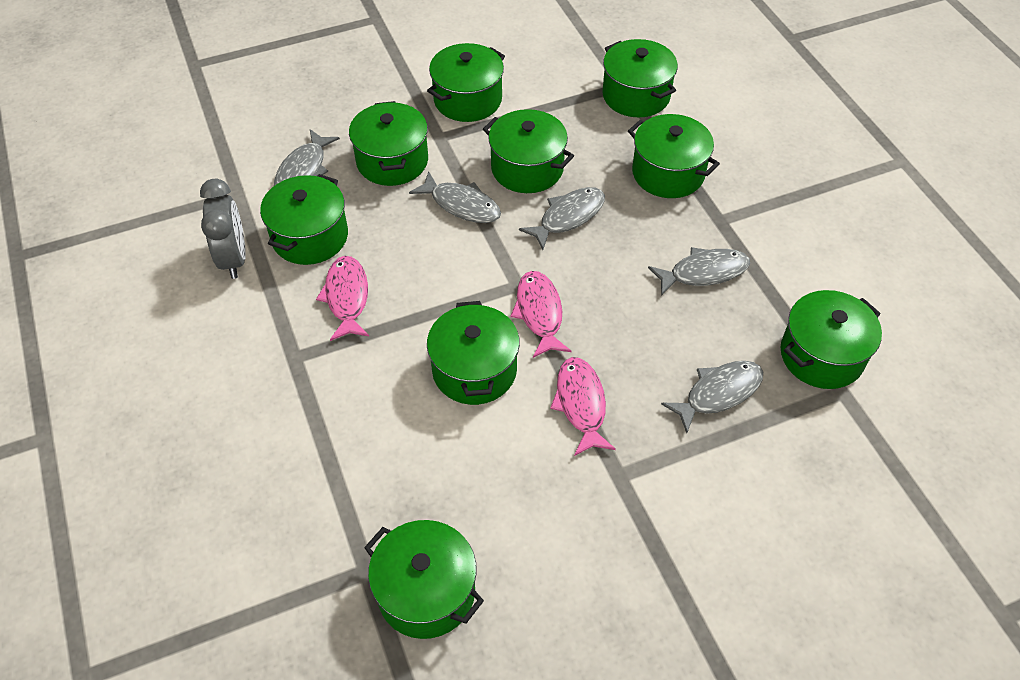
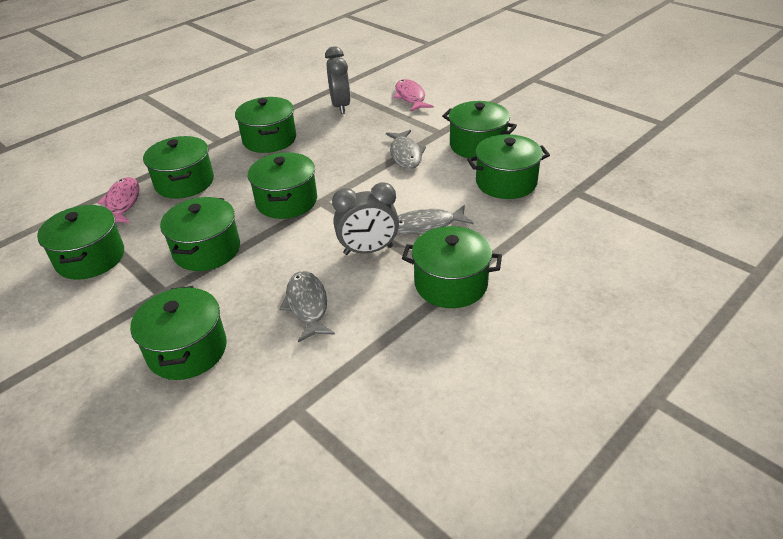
grey clock: [200,179,246,279] = 1 -> [325,46,351,114] [332,182,399,255] = 2
grey fish: [274,129,340,186] [409,171,501,223] [519,187,605,250] [648,247,750,296] [661,361,763,433] = 5 -> [279,271,335,343] [386,130,426,169] [397,205,474,235] = 3
pink fish: [316,256,369,341] [511,271,571,358] [550,357,616,456] = 3 -> [97,177,140,223] [394,79,434,111] = 2

